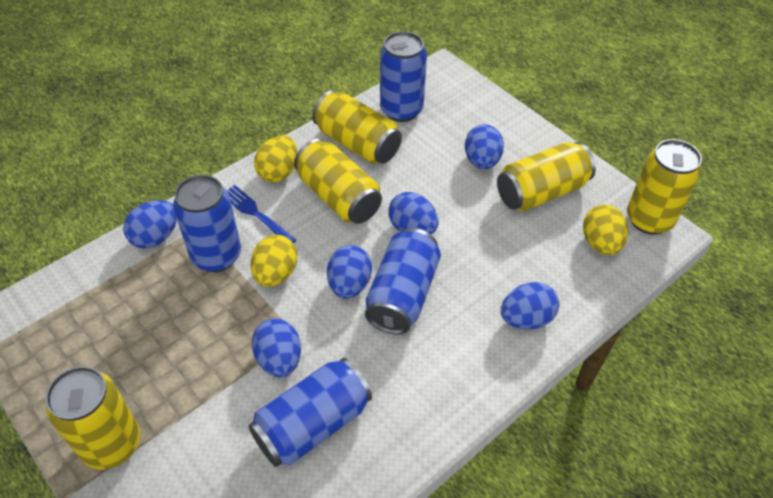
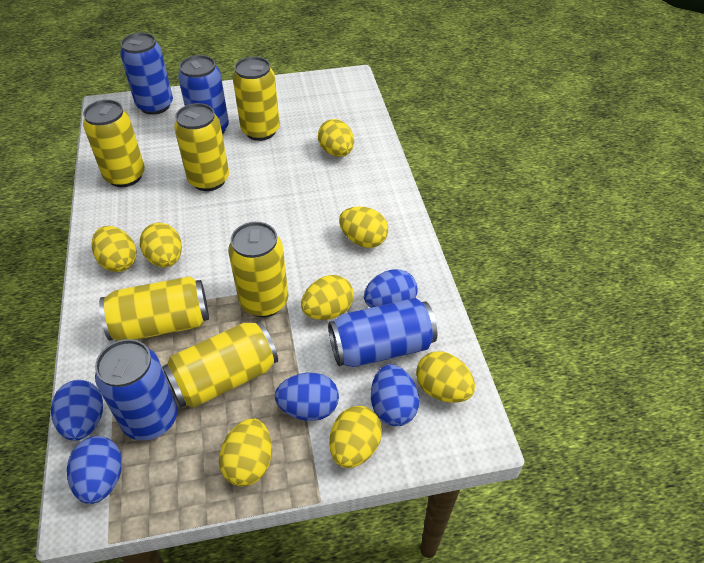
blue egg: [123,200,177,249] [252,318,301,377] [327,245,372,299] [388,192,439,235] [465,124,504,169] [501,282,559,329] = 6 -> [51,380,103,441] [67,436,122,504] [275,373,339,421] [364,269,418,308] [371,364,419,426] = 5
blue fork: [227,185,296,243] = 1 -> none = 0
yellow can: [45,366,140,470] [294,139,382,224] [312,90,402,164] [497,142,596,212] [627,139,702,235] = 5 -> [83,100,145,187] [99,276,209,341] [162,321,278,408] [174,103,229,191] [228,222,288,317] [233,56,280,141] = 6
yellow egg: [251,235,298,287] [254,135,298,182] [583,205,628,255] = 3 -> [92,226,137,272] [140,223,182,267] [219,418,272,486] [301,275,354,320] [318,119,354,157] [329,406,382,468] [339,206,388,248] [416,351,475,403] = 8

